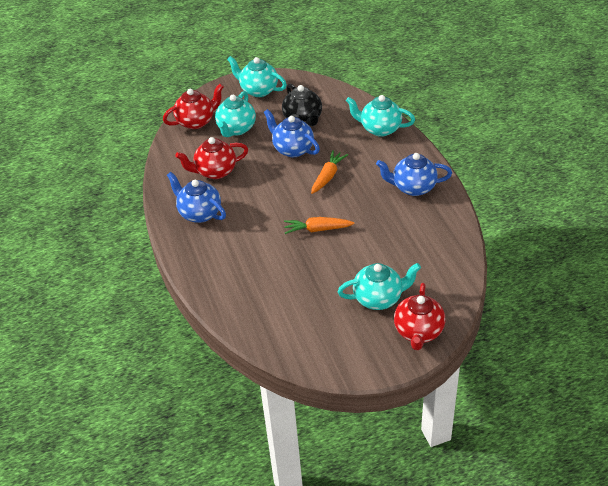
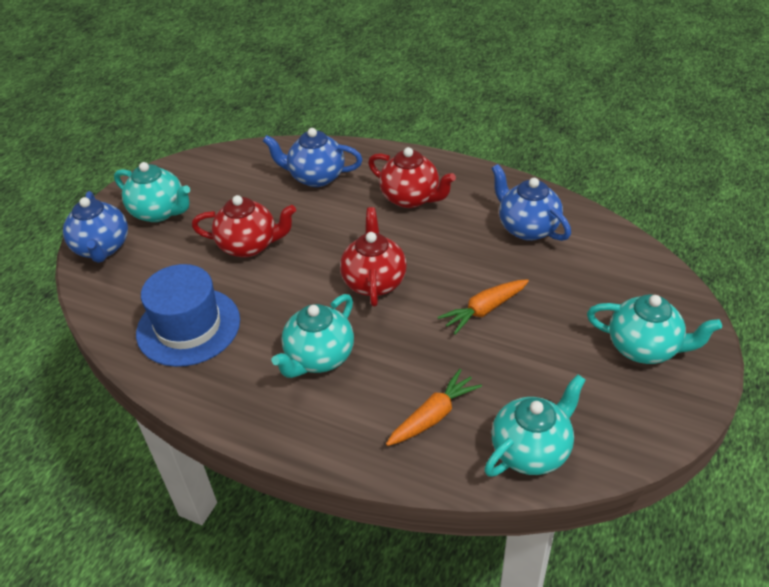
black teapot: [282,84,322,126] = 1 -> none = 0
blue hat: none = 0 -> [136,264,240,367] = 1

